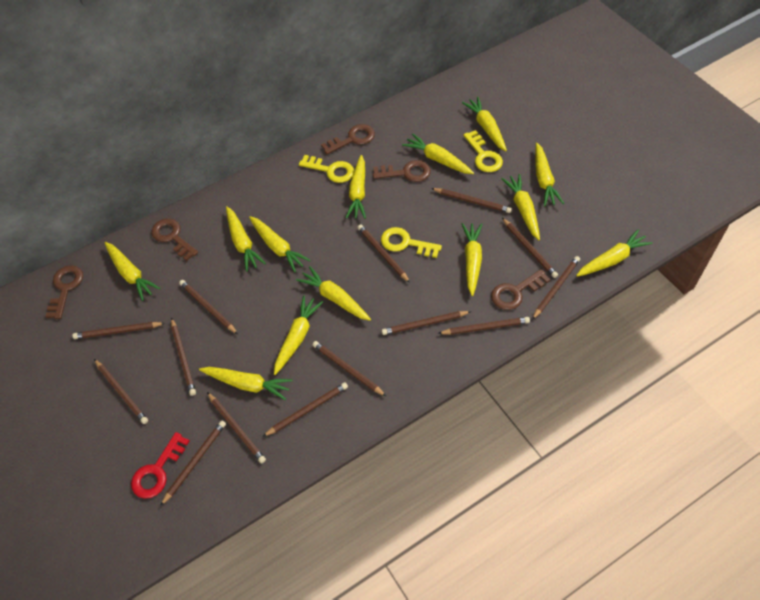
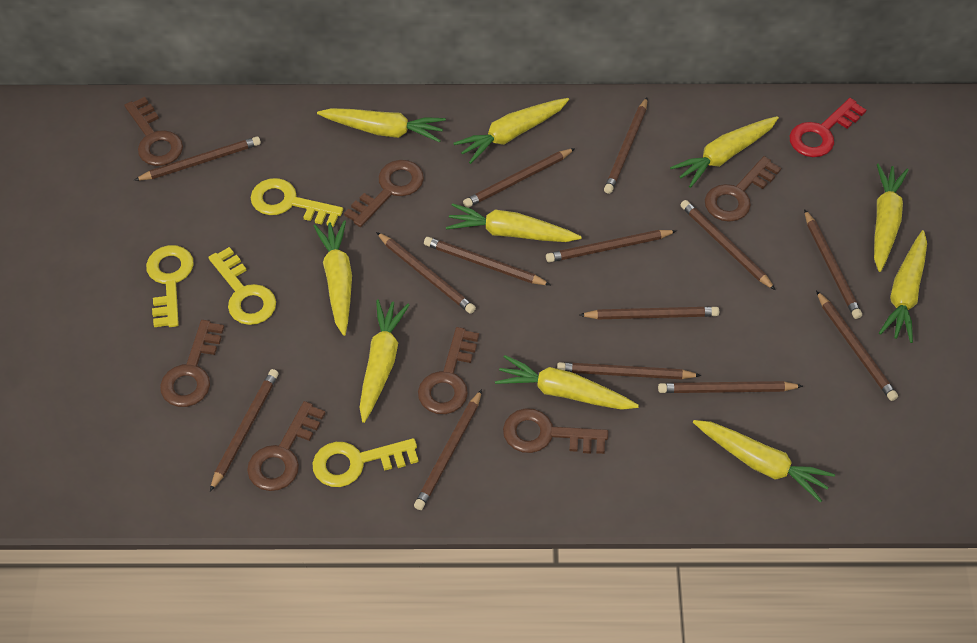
brown key: [45,265,83,319] [152,219,198,261] [321,124,375,154] [373,160,431,182] [491,269,551,310] = 5 -> [124,97,183,166] [160,320,224,407] [247,401,325,491] [344,160,424,227] [418,327,479,414] [503,408,608,454] [705,156,781,222] = 7
yellow carrot: [104,242,160,301] [199,367,292,400] [226,206,266,272] [249,216,311,273] [274,295,323,375] [296,266,371,321] [346,155,366,219] [402,133,474,174] [462,97,507,151] [462,223,482,296] [501,174,540,240] [535,143,564,206] [576,229,653,277] = 13 -> [313,220,352,336] [317,108,446,142] [359,300,409,423] [446,203,582,242] [454,98,569,164] [495,355,639,410] [670,116,779,188] [693,420,835,502] [874,163,909,272] [879,230,927,343] = 10
yellow key: [299,155,354,183] [381,227,442,258] [463,130,503,172] = 3 -> [146,245,194,327] [208,247,276,325] [251,178,343,227] [312,438,419,487] = 4

